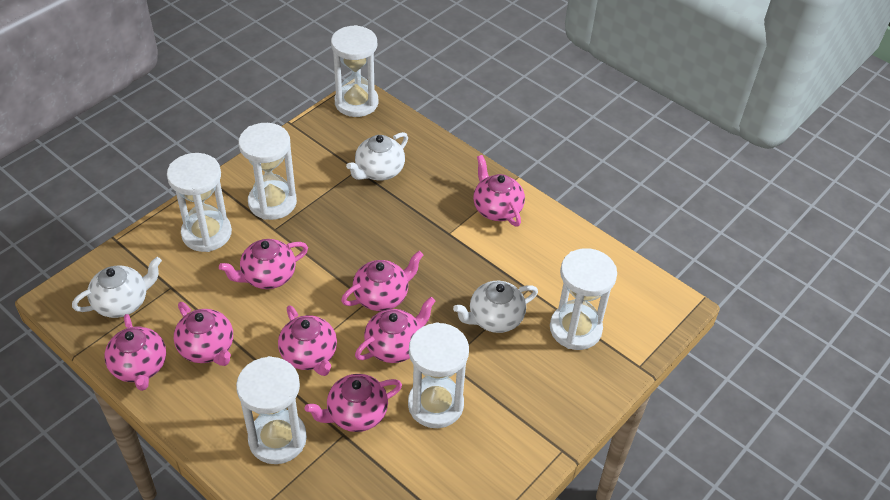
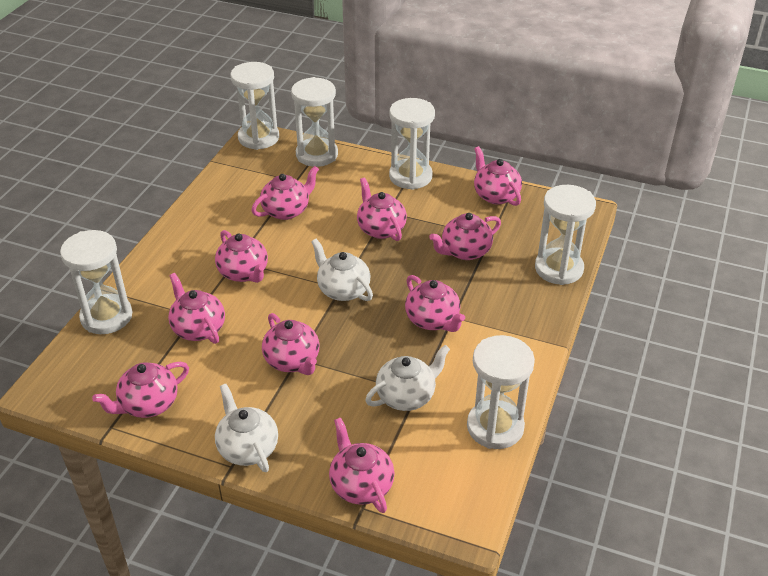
pink teapot: [104,314,166,391] [174,302,233,366] [219,239,308,289] [278,305,337,376] [305,374,402,432] [341,251,423,311] [355,297,435,363] [473,155,525,226] = 8 -> [92,362,189,418] [168,273,225,344] [215,230,268,283] [252,166,319,220] [262,313,320,375] [329,418,395,513] [357,177,407,241] [405,275,465,332] [429,213,501,260] [474,146,522,206] = 10

